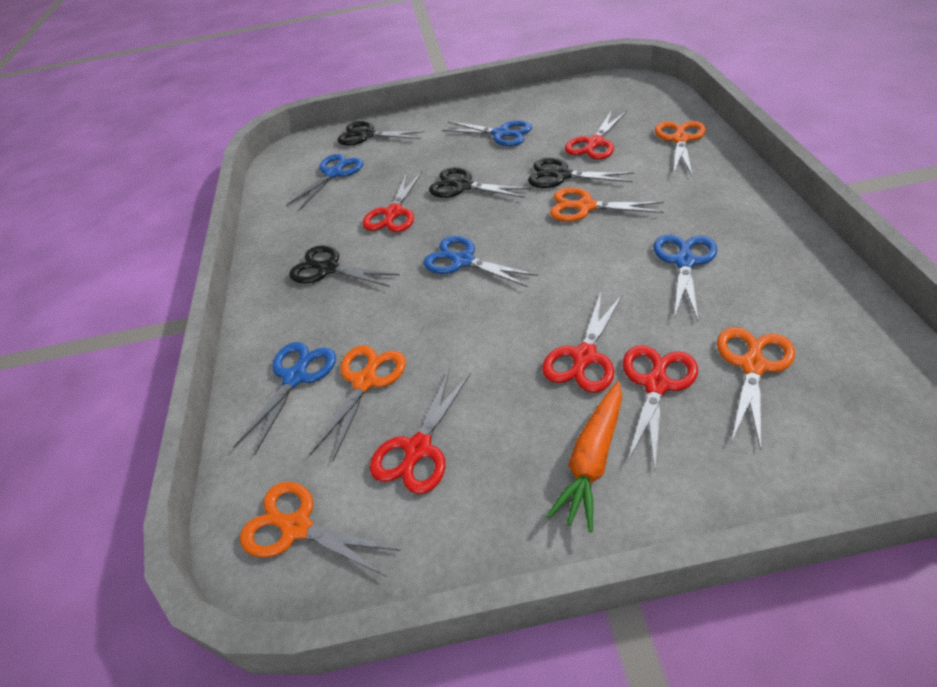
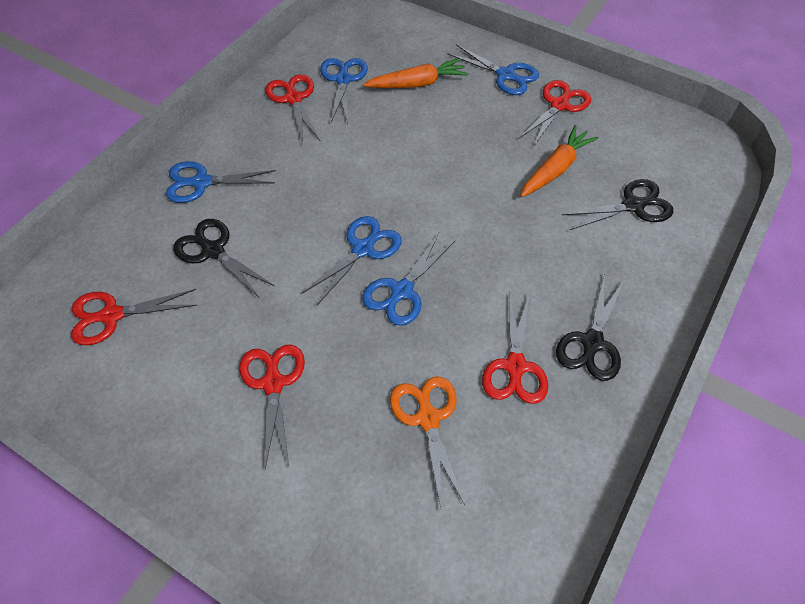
black scissors: [289,245,400,287] [338,121,425,145] [429,167,531,198] [528,158,634,188] = 4 -> [173,219,275,298] [556,273,625,381] [562,179,674,230] = 3
orange carrot: [546,381,622,532] = 1 -> [363,58,469,88] [520,125,599,197] = 2
orange scissors: [240,482,401,577] [310,345,406,461] [550,187,664,222] [655,121,706,175] [717,327,795,450] = 5 -> [390,376,465,507] = 1

